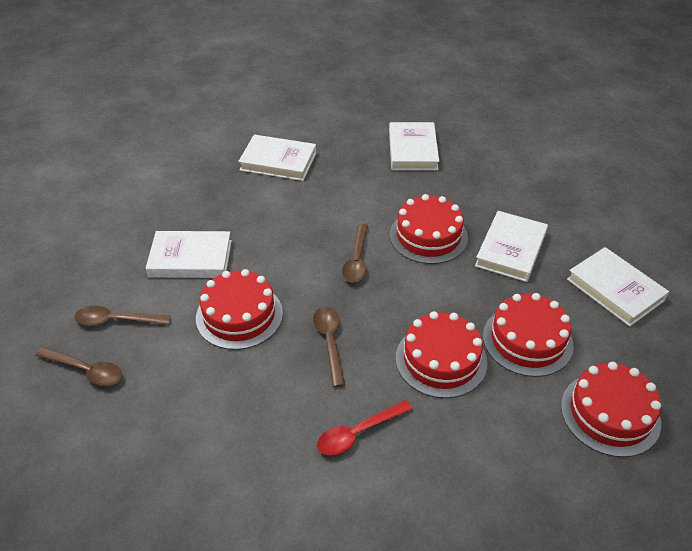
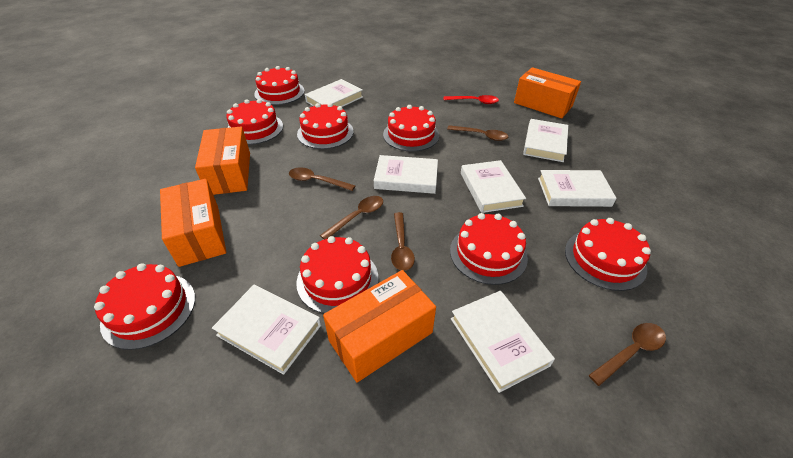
brown spoon: [35,347,122,386] [74,305,171,326] [313,307,345,387] [342,224,368,283] = 4 -> [289,167,355,191] [320,196,383,239] [391,212,415,271] [447,125,508,141] [589,323,666,386] = 5
orange box: none = 0 -> [160,179,226,267] [195,126,250,195] [323,270,436,383] [514,67,581,119] = 4
red cake: [196,269,283,350] [390,194,468,264] [396,311,487,398] [483,293,574,377] [561,362,661,457] = 5 -> [94,263,195,350] [226,99,283,145] [254,66,304,105] [296,236,378,314] [297,103,353,149] [383,105,439,152] [450,213,528,285] [565,218,651,291] = 8
white book: [146,231,232,278] [238,134,316,181] [389,122,439,171] [475,211,548,282] [567,247,669,326] = 5 -> [212,285,321,375] [305,79,363,107] [374,155,438,194] [451,291,555,393] [461,160,526,213] [523,119,568,162] [538,170,617,207] = 7

